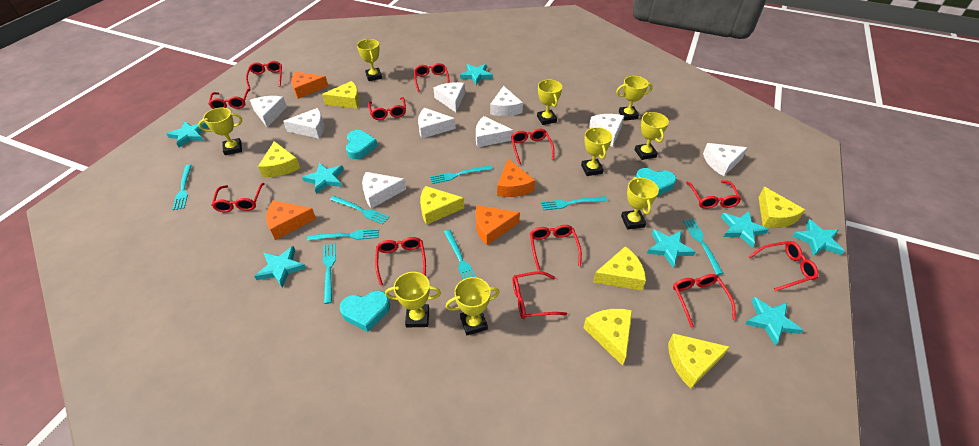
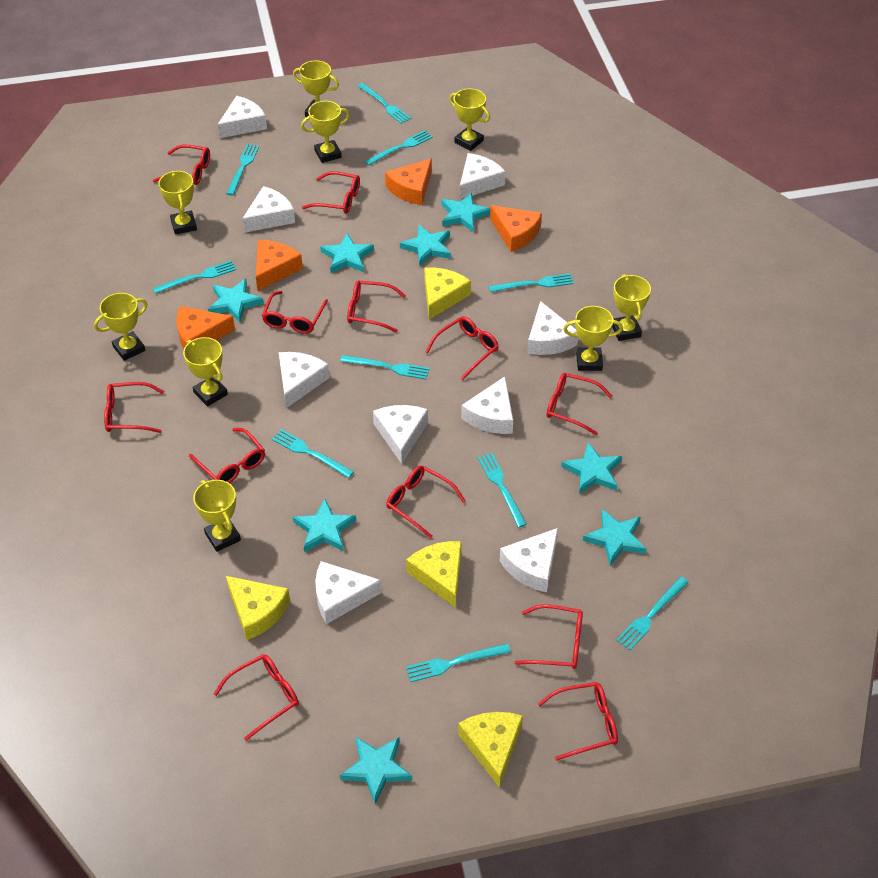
turquoise fork: [172,164,192,210] [307,229,379,241] [323,243,336,304] [330,196,389,225] [430,165,492,184] [444,229,476,279] [541,196,607,210] [683,219,724,275] = 8 -> [153,261,236,294] [226,144,259,196] [272,429,354,478] [340,355,430,380] [358,83,411,124] [365,130,433,165] [406,644,511,682] [478,453,527,528] [489,273,574,292] [616,577,689,650] = 10
turquoise heart: [340,291,390,332] [346,130,378,159] [636,168,676,196] = 3 -> none = 0
yellow cheese: [258,141,300,177] [322,81,360,109] [420,186,464,225] [583,309,632,366] [593,246,646,291] [668,333,730,389] [758,187,805,228] = 7 -> [226,576,290,640] [406,541,462,608] [424,267,471,320] [458,712,523,788] = 4

